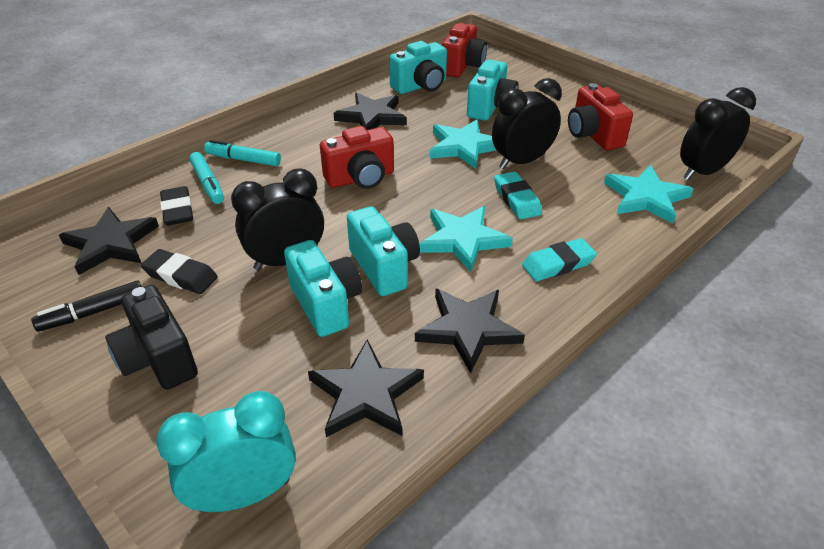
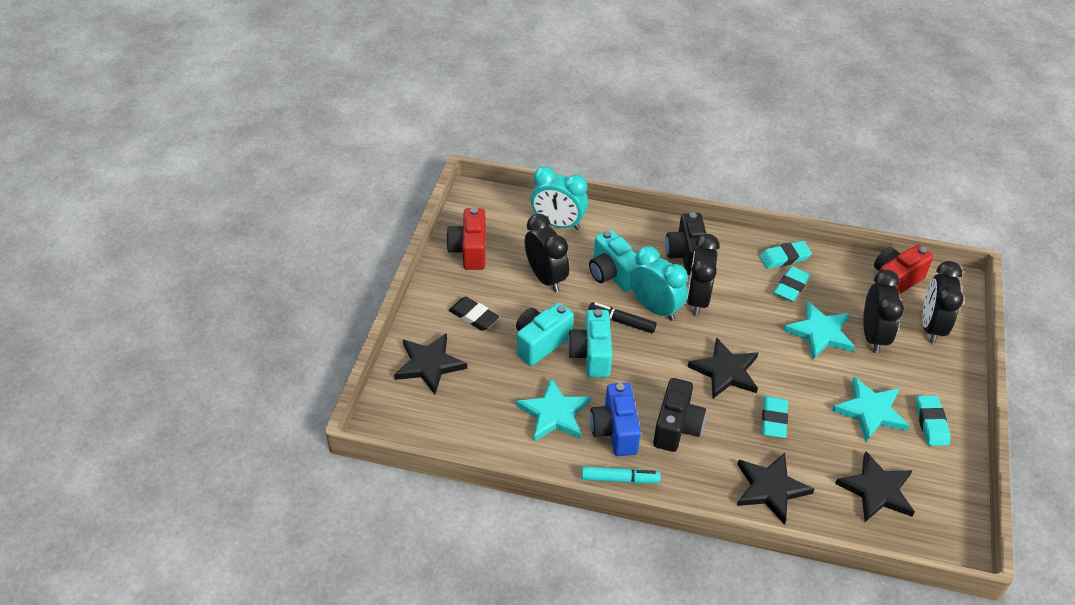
black camera: [105,285,198,390] = 1 -> [653,378,706,452] [665,212,706,275] = 2
black clock: [231,169,324,270] [492,78,562,169] [680,87,756,180] = 3 -> [525,214,569,292] [687,234,720,316] [863,270,904,354] [922,261,963,344] = 4
black eraser: [141,249,218,294] [160,186,193,226] = 2 -> [449,297,499,331] = 1
blue camera: none = 0 -> [590,383,641,456] = 1
red camera: [320,126,394,189] [442,23,487,77] [568,83,633,150] = 3 -> [446,207,486,270] [874,245,933,294] = 2
turquoise camera: [284,240,362,337] [347,206,420,296] [389,41,447,94] [467,60,519,121] = 4 -> [516,303,574,366] [568,309,612,378] [589,229,638,292] = 3
turquoise clock: [156,391,296,512] = 1 -> [531,166,588,230] [630,246,688,321] = 2
turquoise eraser: [494,171,542,219] [522,238,597,281] = 2 -> [759,241,812,269] [762,396,788,438] [774,266,810,302] [916,395,950,446] = 4
turquoise marker: [189,152,224,204] [204,140,281,166] = 2 -> [582,467,661,483] = 1

